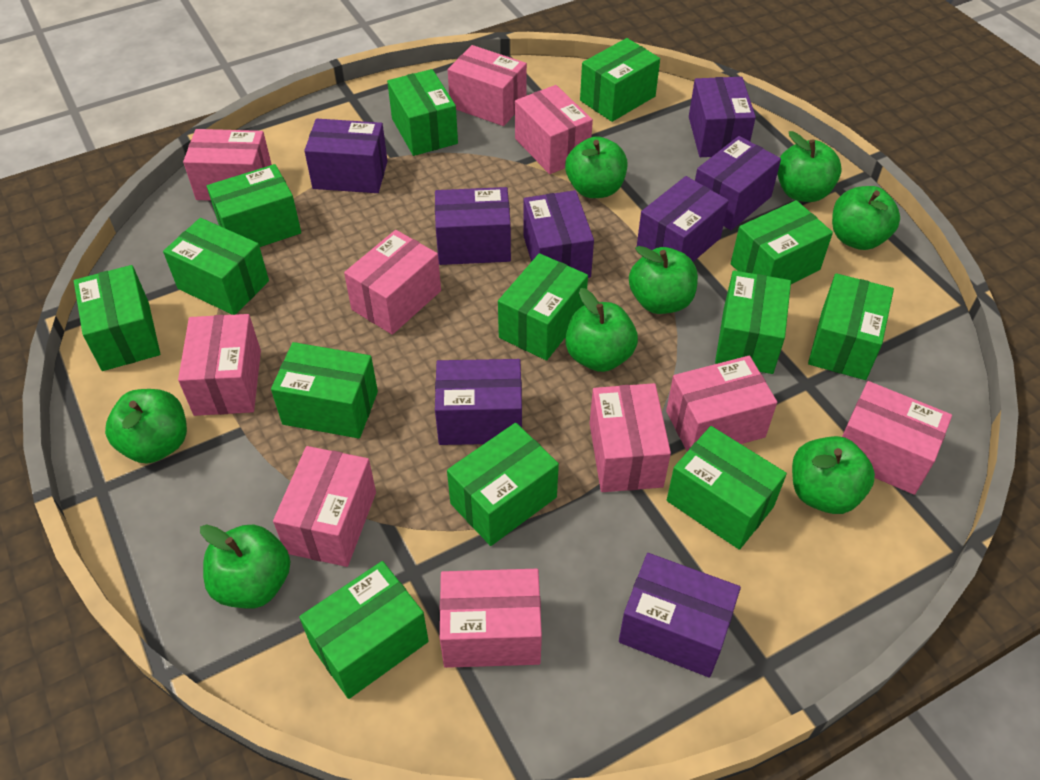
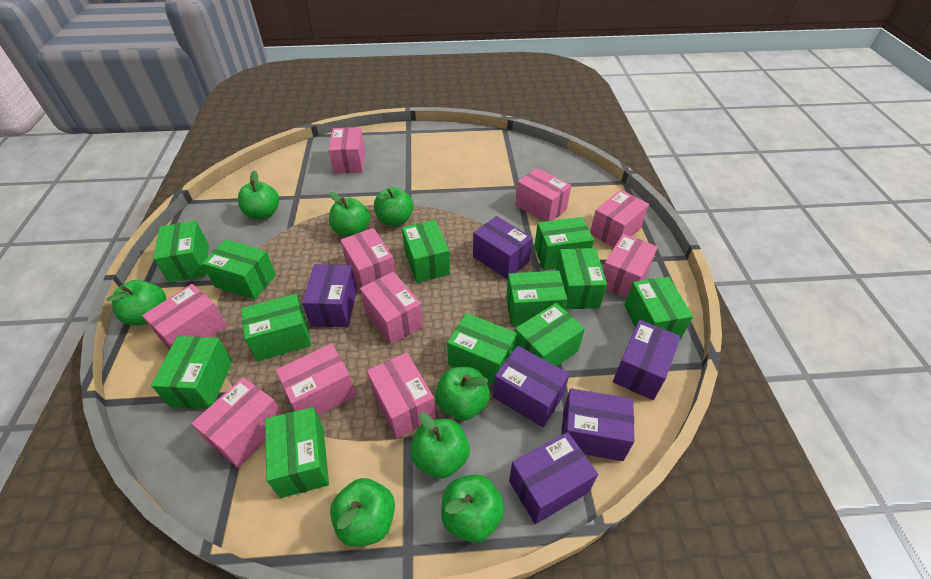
green box: [74,265,160,371] [163,218,269,315] [207,164,301,247] [271,342,378,438] [299,561,429,699] [387,69,458,156] [447,423,559,546] [498,253,588,361] [580,38,660,122] [667,426,787,550] [715,270,791,374] [731,200,833,284] [808,273,894,380] = 13 -> [151,336,232,409] [153,221,209,283] [202,239,276,300] [241,294,311,361] [265,407,329,498] [402,220,450,283] [447,313,517,385] [506,270,567,326] [515,303,585,366] [534,217,594,270] [556,248,607,309] [624,277,693,340] = 12
purple box: [304,119,388,193] [435,187,511,265] [435,359,522,445] [523,190,594,278] [619,553,741,678] [637,176,729,262] [689,77,756,157] [695,136,781,230] = 8 -> [302,264,357,327] [473,216,533,280] [493,346,570,427] [509,432,598,524] [562,388,634,461] [613,320,681,400] = 6

